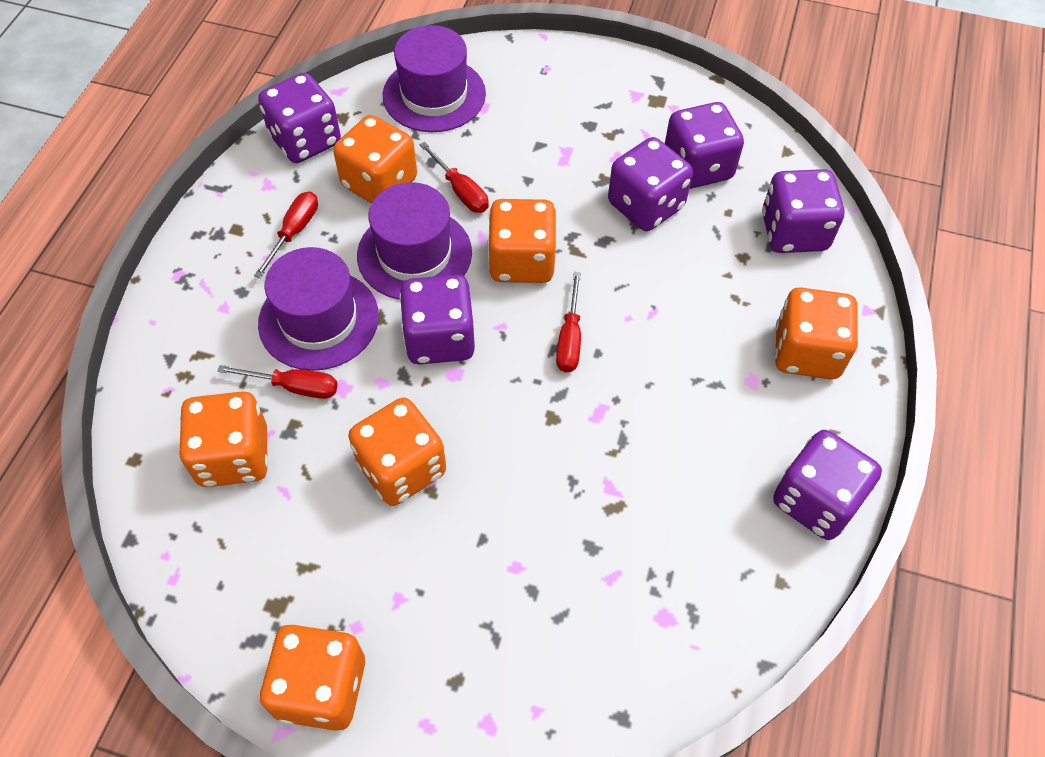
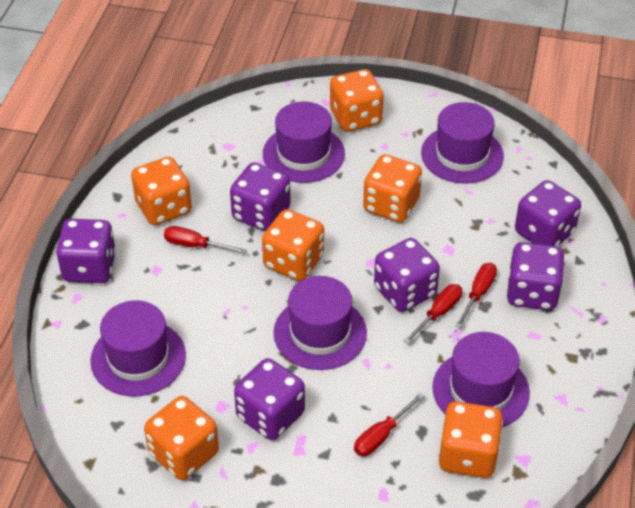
purple hat: [258,247,379,371] [357,182,472,300] [383,25,486,132] = 3 -> [90,300,186,396] [263,102,345,183] [273,276,367,370] [421,102,504,184] [432,332,530,427] = 5

